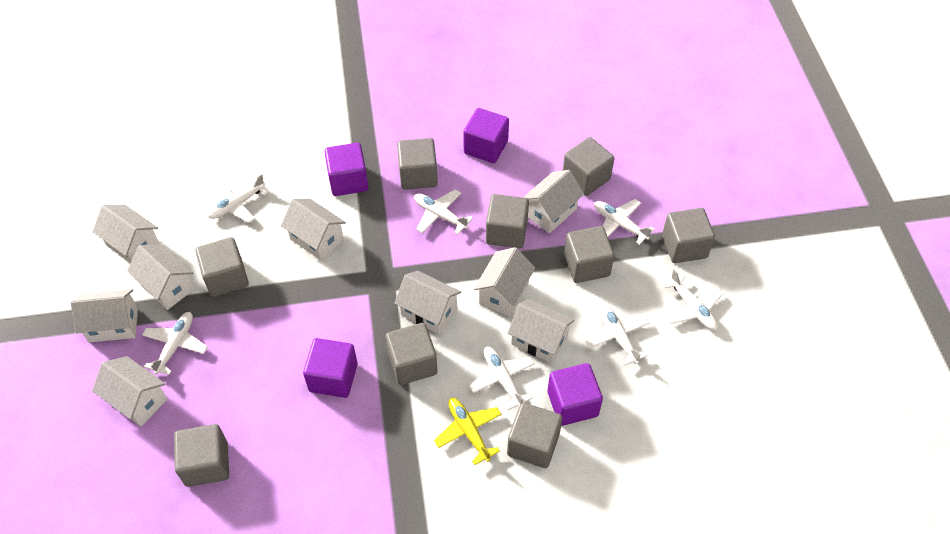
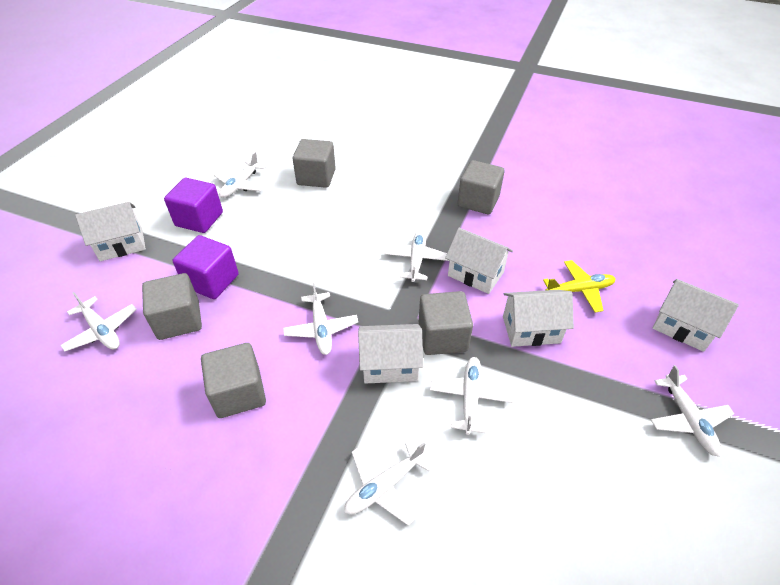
grey cube: [174,424,229,487] [195,237,249,297] [386,323,438,385] [397,138,438,190] [486,194,529,248] [507,403,562,468] [563,137,614,196] [564,226,614,283] [662,208,715,263] = 9 -> [142,273,202,340] [201,343,266,418] [293,139,336,188] [419,291,473,355] [457,160,505,214] = 5
purple cube: [303,338,358,398] [324,143,369,196] [463,108,509,163] [547,363,603,426] = 4 -> [164,178,223,233] [173,235,239,299] = 2
white house: [71,289,138,342] [92,356,167,426] [93,205,160,263] [127,245,195,310] [281,199,346,261] [394,271,461,334] [474,247,535,317] [508,299,575,364] [523,170,584,233] = 9 -> [75,202,146,261] [358,324,423,384] [445,228,513,294] [503,290,574,347] [653,279,739,352] = 5

